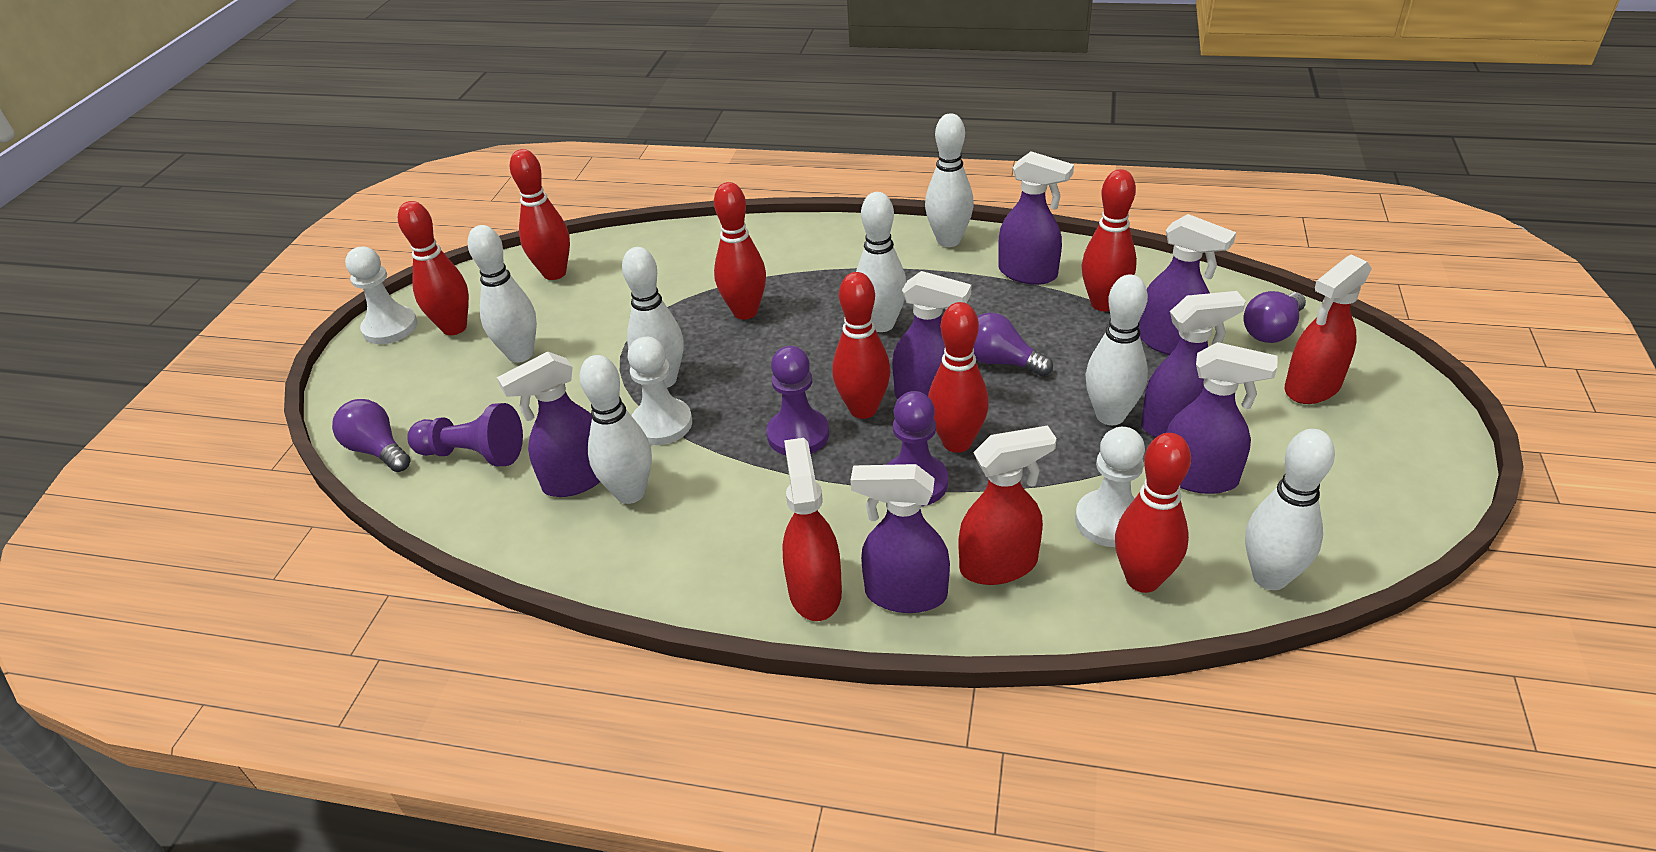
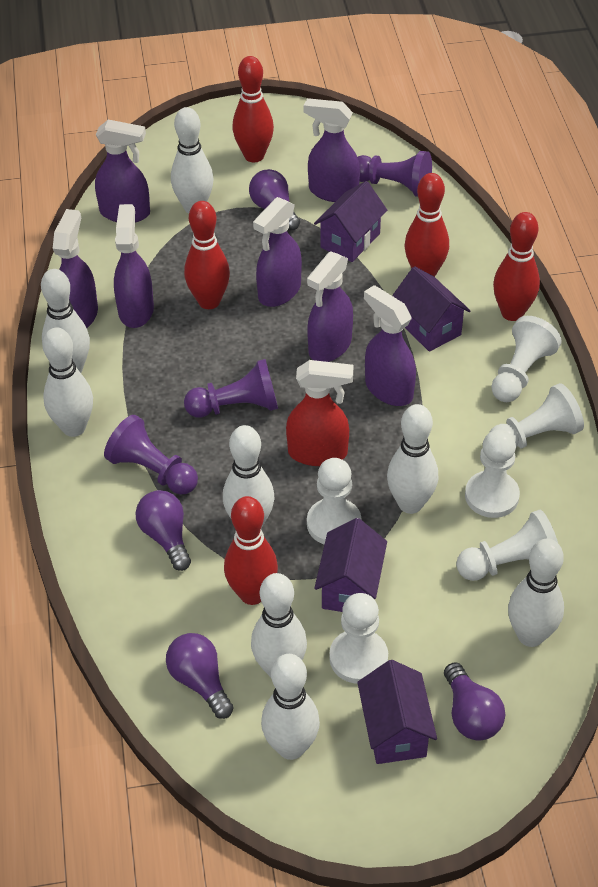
purple house: none = 0 -> [314,181,387,262] [314,518,387,612] [357,660,437,764] [392,266,471,352] = 4
purple light bulb: [332,399,411,472] [973,313,1053,377] [1244,291,1306,343] = 3 -> [135,490,191,571] [166,633,234,719] [249,169,300,230] [444,662,505,741] = 4
red bowling pin: [398,201,469,335] [510,149,570,280] [714,182,766,320] [832,272,891,419] [928,302,989,453] [1081,169,1137,311] [1115,433,1191,593] = 7 -> [184,201,230,309] [224,496,278,605] [232,56,274,162] [404,173,449,277] [493,212,540,321] = 5
red spray bottle: [782,438,842,621] [959,425,1057,585] [1285,255,1372,404] = 3 -> [286,360,353,466] = 1
white bowling pin: [468,225,537,363] [579,355,652,504] [622,247,684,388] [856,192,906,332] [925,113,974,247] [1086,275,1148,425] [1245,429,1335,590] = 7 -> [41,269,90,373] [43,328,93,437] [171,107,214,213] [223,425,274,528] [251,573,307,677] [261,654,320,760] [387,404,438,514] [508,539,564,647] = 8
white pawn: [345,247,418,344] [627,337,692,445] [1075,427,1145,547] = 3 -> [307,458,362,545] [329,593,388,684] [456,510,558,581] [465,430,520,518] [489,383,584,449] [491,316,562,402] = 6

